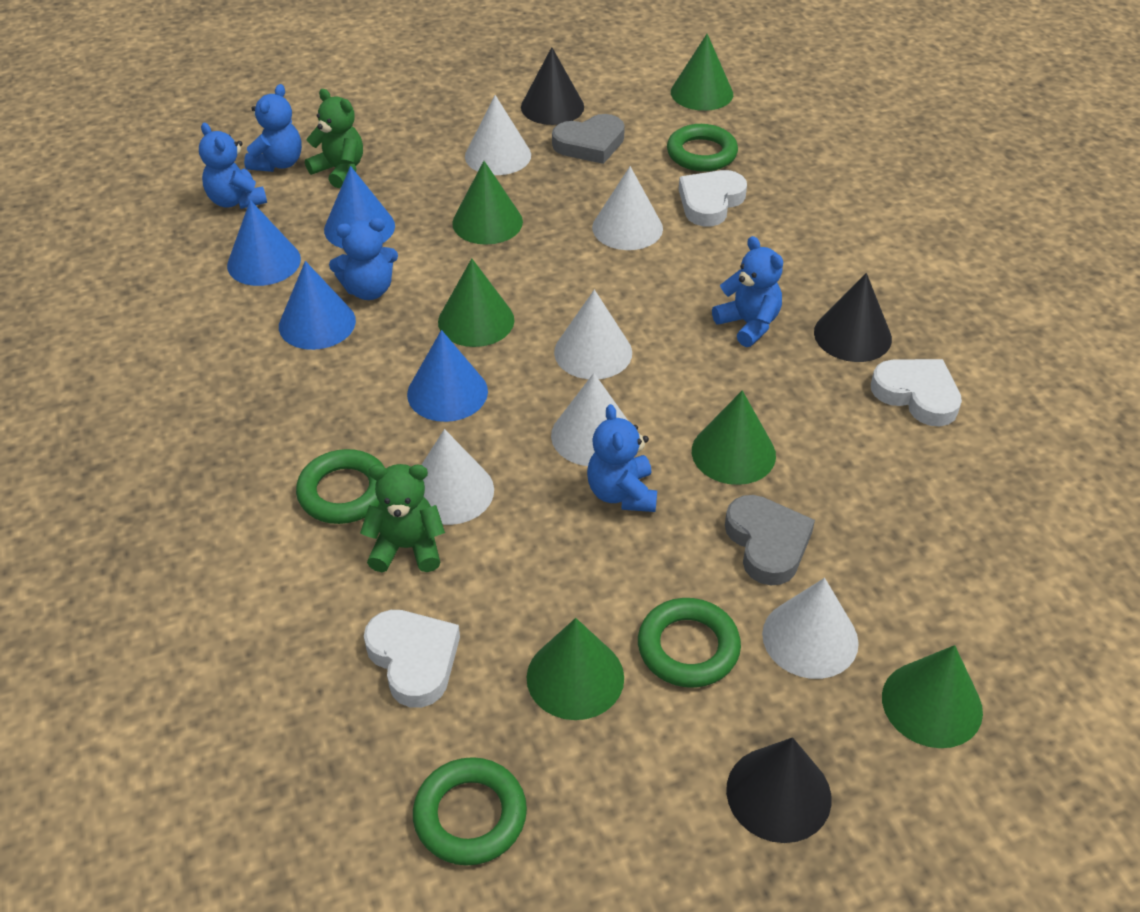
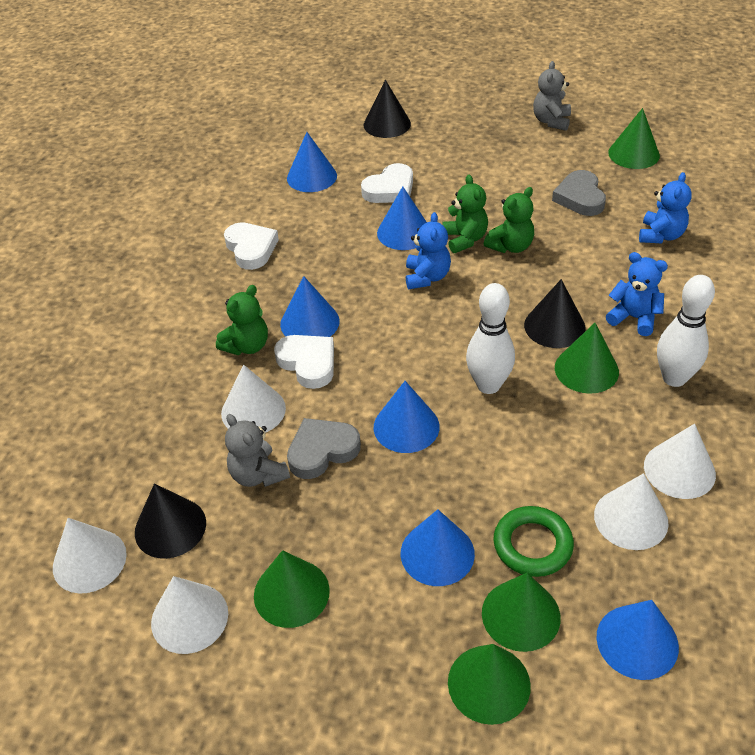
blue cone: [227,200,301,286] [279,261,356,350] [324,166,395,248] [407,330,488,422] = 4 -> [280,276,340,337] [287,132,337,192] [374,381,440,453] [377,186,427,250] [401,509,475,586] [597,600,679,680] = 6
blue teddy bear: [199,123,267,209] [244,84,302,172] [329,218,398,300] [587,404,657,512] [712,236,783,347] = 5 -> [406,212,451,289] [606,252,668,336] [639,172,692,243] = 3
green cone: [438,258,514,347] [452,161,523,245] [527,618,624,720] [671,34,733,111] [692,390,776,485] [882,645,983,748] = 6 -> [254,550,330,628] [448,644,531,725] [482,573,561,652] [555,323,619,394] [608,108,660,169] = 5
green ring: [296,449,384,524] [413,757,527,865] [638,598,741,688] [667,124,738,172] = 4 -> [493,506,574,577] = 1
green teddy bear: [305,89,363,188] [360,464,445,572] = 2 -> [216,285,268,355] [442,175,488,253] [484,187,534,253] = 3
grey teddy bear: none = 0 -> [225,414,290,487] [533,61,571,131] = 2
white bowling pin: none = 0 -> [466,283,515,394] [657,275,715,387] = 2
white cone: [422,429,494,525] [465,95,531,175] [551,373,627,466] [554,290,632,379] [592,166,663,250] [762,578,859,679] = 6 -> [53,518,127,593] [151,576,228,654] [221,365,286,433] [594,473,668,550] [644,424,716,499] = 5

